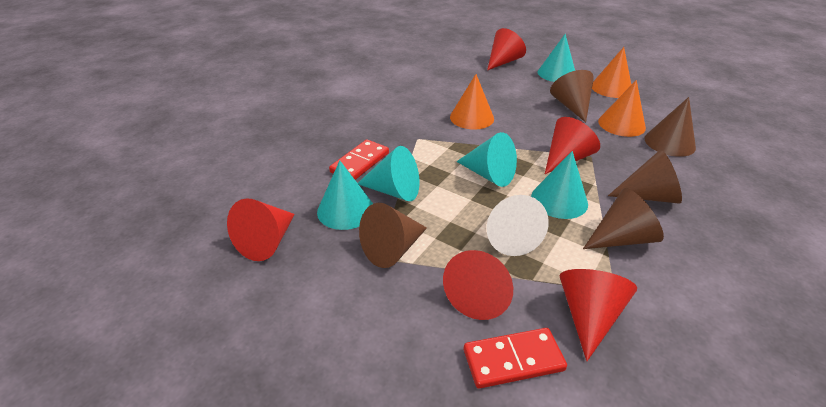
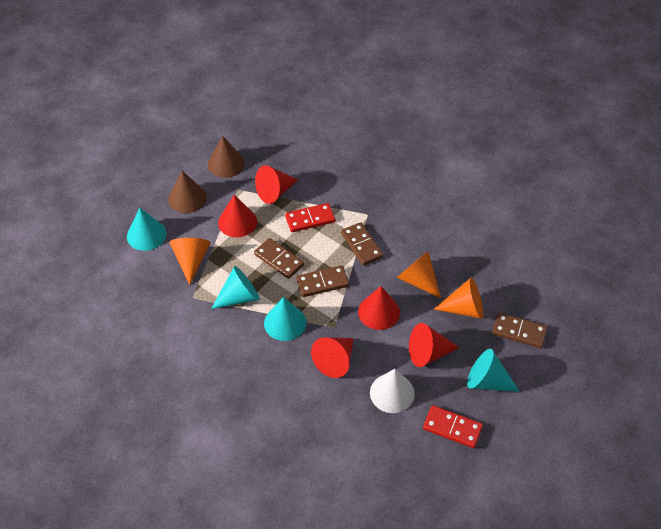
brown cone: [359,203,427,268] [550,70,594,122] [583,188,664,249] [608,150,682,204] [644,97,696,157] = 5 -> [168,171,207,213] [208,136,245,178] = 2
brown domino: none = 0 -> [254,238,304,279] [296,265,349,297] [341,222,383,266] [492,312,547,348] = 4
turquoise cone: [317,161,373,230] [358,146,420,201] [456,132,517,187] [531,151,588,219] [538,34,575,82] = 5 -> [127,208,167,251] [211,266,260,309] [264,297,306,341] [467,349,520,392] = 4

